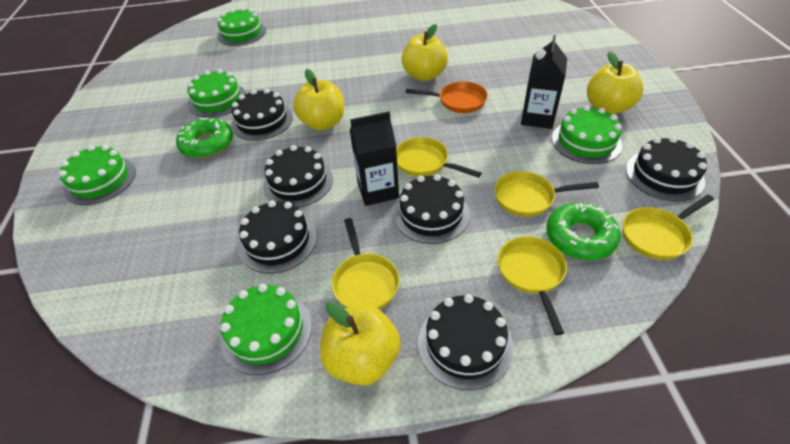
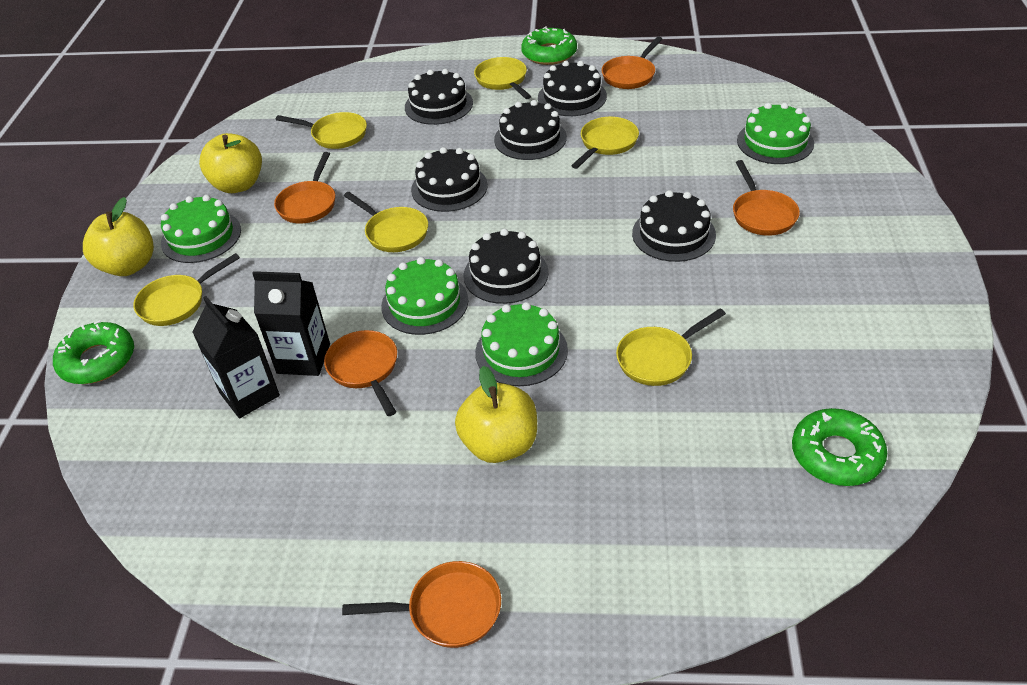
green cake: [59,145,136,205] [187,69,246,117] [217,7,266,46] [220,284,312,375] [552,105,622,164] = 5 -> [161,195,241,263] [381,257,468,335] [475,302,568,386] [737,103,814,164] = 4
green donut: [176,118,233,158] [546,203,621,260] = 2 -> [53,320,134,384] [521,26,577,65] [792,408,887,486] = 3
orange pan: [406,81,488,113] = 1 -> [274,152,335,224] [324,330,397,416] [342,561,501,648] [602,36,662,89] [733,160,800,236] = 5
yellow apple: [293,69,344,130] [320,301,401,386] [402,24,448,81] [587,51,643,115] = 4 -> [83,197,154,276] [199,133,262,193] [455,366,537,463] = 3
yellow pan: [331,218,399,309] [396,137,482,178] [494,171,599,217] [498,236,567,335] [622,195,714,260] = 5 -> [133,253,240,326] [276,112,367,149] [344,192,428,252] [474,57,531,99] [571,117,639,169] [616,309,726,386] = 6

